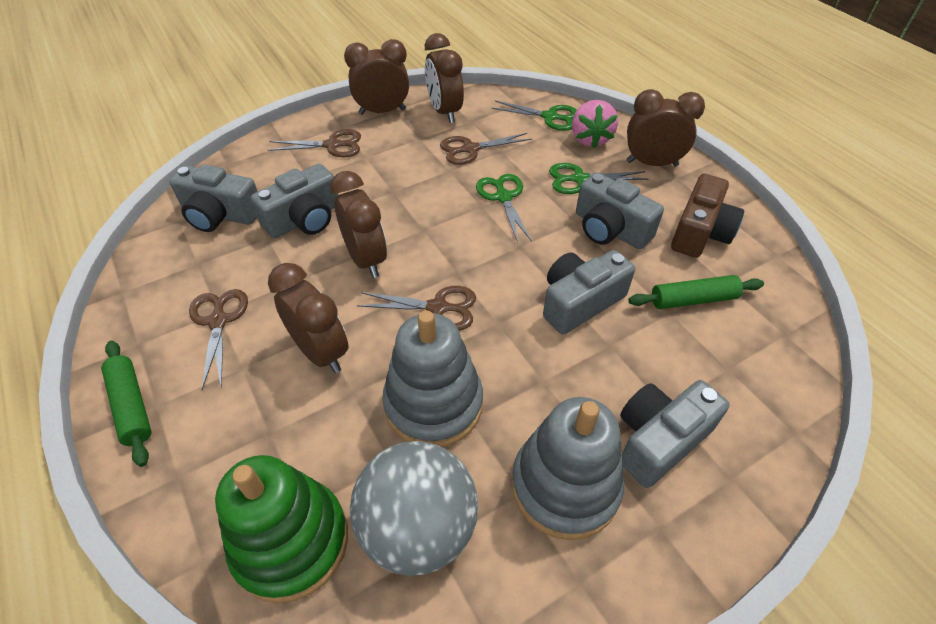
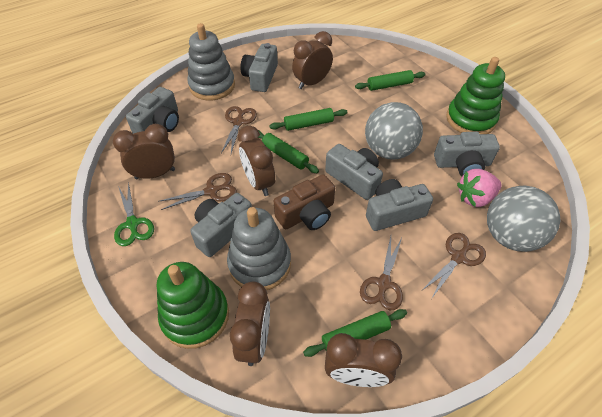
green rolling pin: [101,341,151,467] [628,275,764,309] = 2 -> [258,130,319,173] [269,108,348,131] [303,309,407,357] [355,70,425,91] = 4
green scissors: [476,174,532,243] [491,101,577,131] [549,163,648,194] = 3 -> [114,182,154,246] = 1
green stacking toy: [215,455,348,603] = 1 -> [157,262,229,349] [446,57,505,134] = 2
grey ball: [350,441,478,576] = 1 -> [365,102,423,160] [487,186,561,252] = 2
grey camera: [170,165,258,232] [251,164,338,238] [543,250,635,334] [576,172,664,249] [620,380,730,488] = 5 -> [126,87,179,134] [190,193,252,257] [240,43,278,92] [325,144,383,200] [366,179,433,231] [434,132,500,176] = 6

